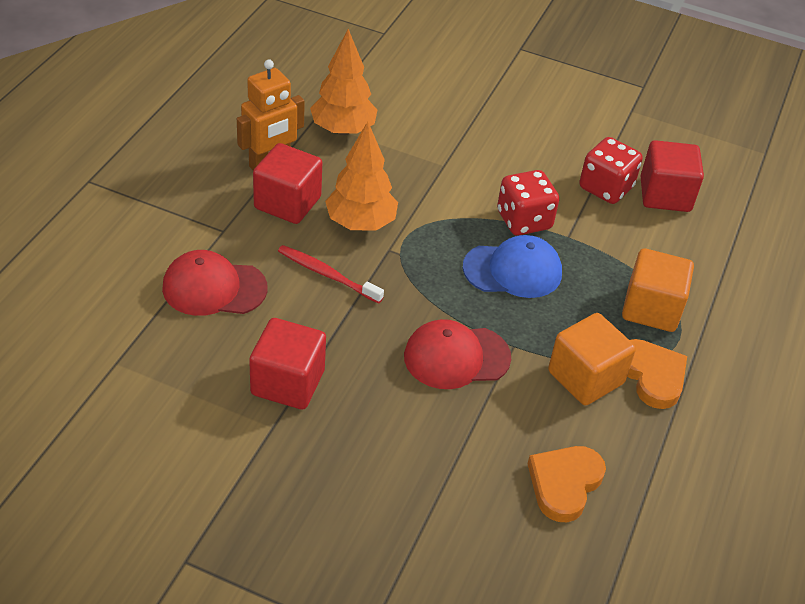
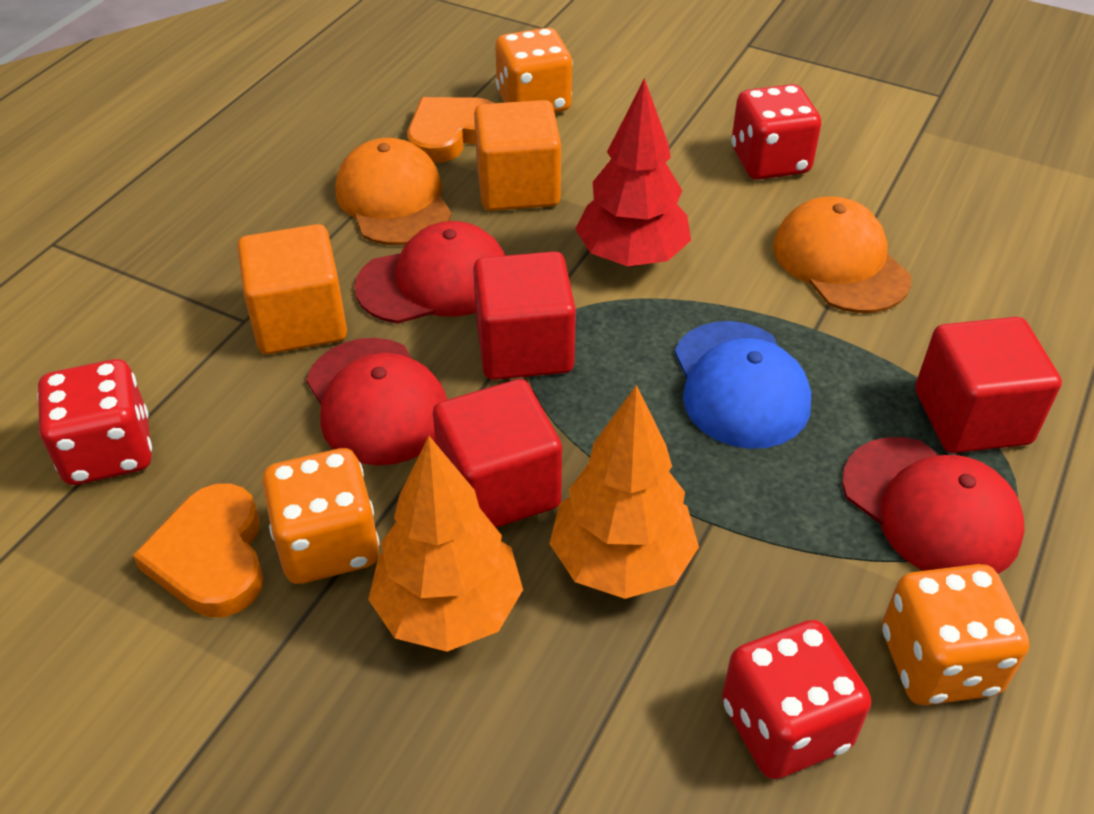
orange cap: none = 0 -> [335,138,452,245] [773,196,911,313] = 2
orange dice: none = 0 -> [262,448,380,584] [495,28,573,113] [882,564,1029,706] = 3
orange robot: [237,59,305,171] = 1 -> none = 0
red cap: [162,250,267,316] [404,319,511,389] = 2 -> [306,338,447,466] [354,221,506,324] [842,437,1025,574] = 3
red dice: [497,170,559,236] [579,137,643,204] = 2 -> [37,359,152,485] [722,620,871,779] [731,84,821,180] = 3
red toothbrush: [278,245,384,304] = 1 -> none = 0
red tree: none = 0 -> [575,78,691,266] = 1

